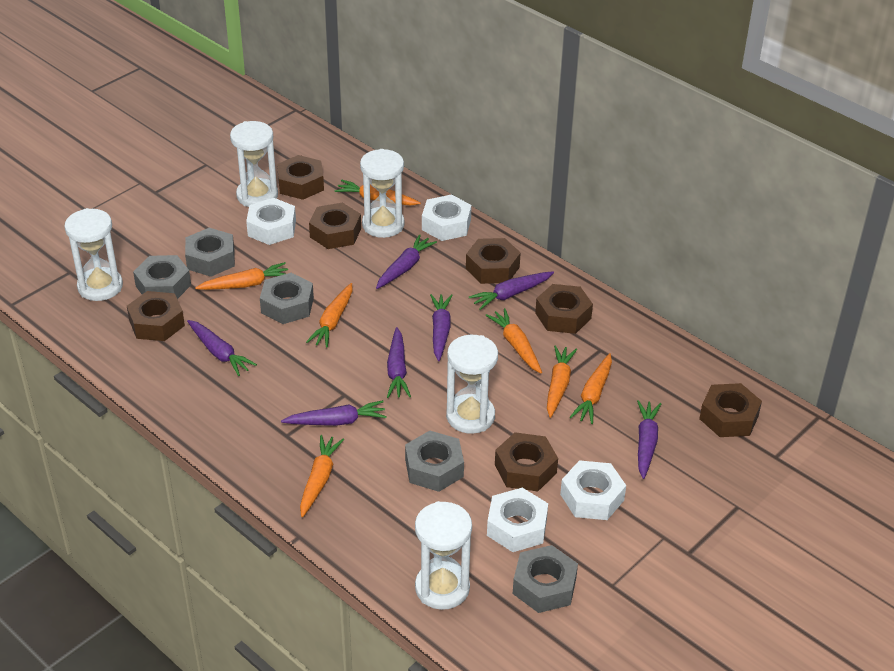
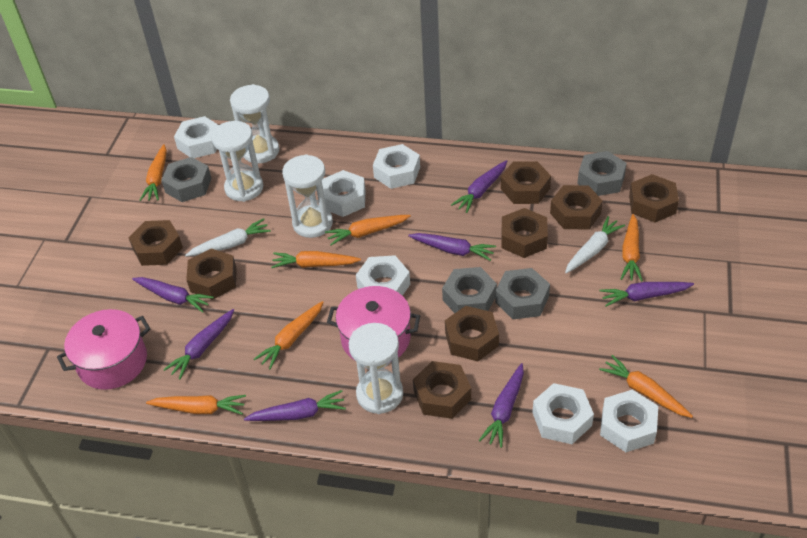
brown nut: [127,291,185,341] [277,155,324,200] [309,203,361,249] [466,238,521,284] [495,432,558,491] [535,284,593,334] [699,383,762,437] = 7 -> [128,220,183,266] [186,248,237,300] [413,361,471,419] [445,306,499,361] [501,161,551,204] [501,208,548,258] [550,185,603,229] [629,174,679,222] = 8
grey nut: [133,255,191,299] [185,228,235,277] [260,273,314,324] [405,431,464,492] [513,545,578,613] = 5 -> [161,157,212,202] [442,267,497,313] [495,268,550,319] [577,151,627,196] = 4
pink pot: none = 0 -> [57,309,151,390] [327,286,420,360] = 2
white carrot: none = 0 -> [185,218,271,257] [565,216,625,273] = 2
white hourglass: [64,208,123,301] [230,121,278,207] [360,149,405,238] [415,501,472,610] [446,335,498,434] = 5 -> [211,121,263,202] [230,84,279,163] [282,154,333,238] [349,323,403,414] = 4
white nut: [246,198,296,245] [422,194,472,241] [487,488,548,552] [560,460,626,520] = 4 -> [174,116,219,158] [322,170,365,217] [356,255,410,296] [373,144,420,189] [532,383,594,444] [600,390,658,452] = 6

